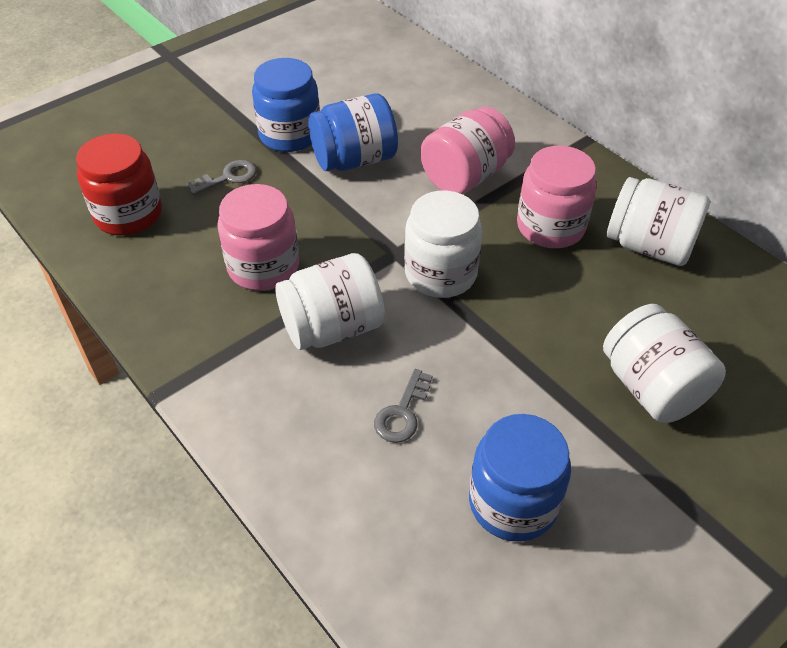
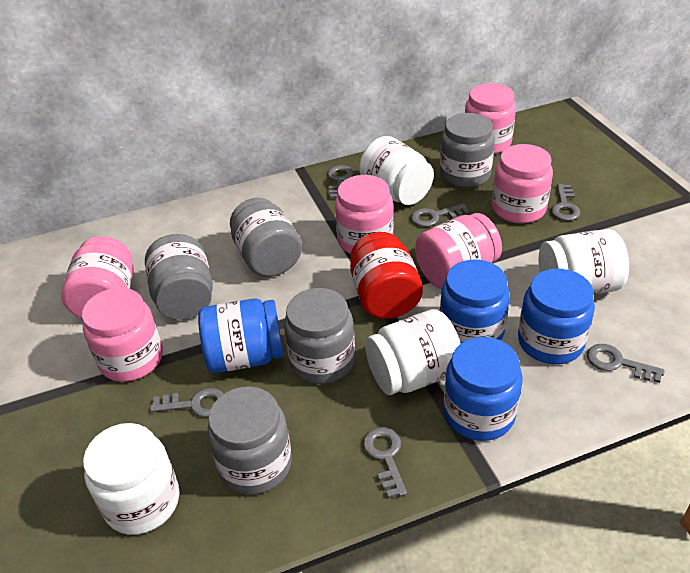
blue jar: [252,58,320,152] [308,93,398,171] [469,414,571,542] = 3 -> [198,298,284,373] [440,259,510,343] [444,337,522,441] [518,269,595,364] = 4
grey jar: none = 0 -> [145,234,213,320] [208,386,292,495] [230,197,302,277] [284,288,355,384] [440,113,495,188] = 5
grey key: [187,160,257,195] [374,369,432,443] = 2 -> [150,388,224,417] [328,165,353,198] [363,427,407,498] [411,203,469,227] [551,184,580,221] [587,344,665,383] = 6
pink jar: [217,184,299,291] [421,107,515,194] [517,146,597,248] = 3 -> [61,236,133,319] [82,288,163,382] [335,175,394,254] [415,213,502,289] [465,83,516,154] [492,144,553,224] = 6

